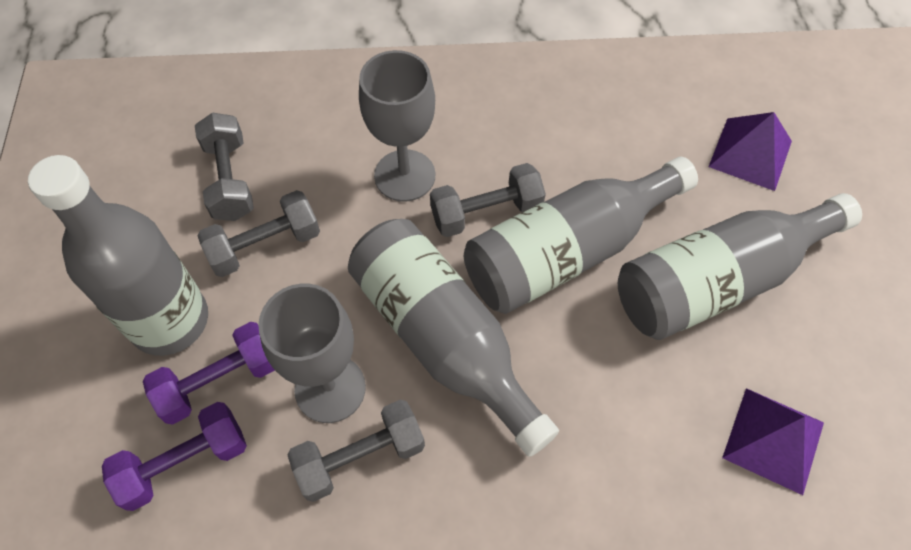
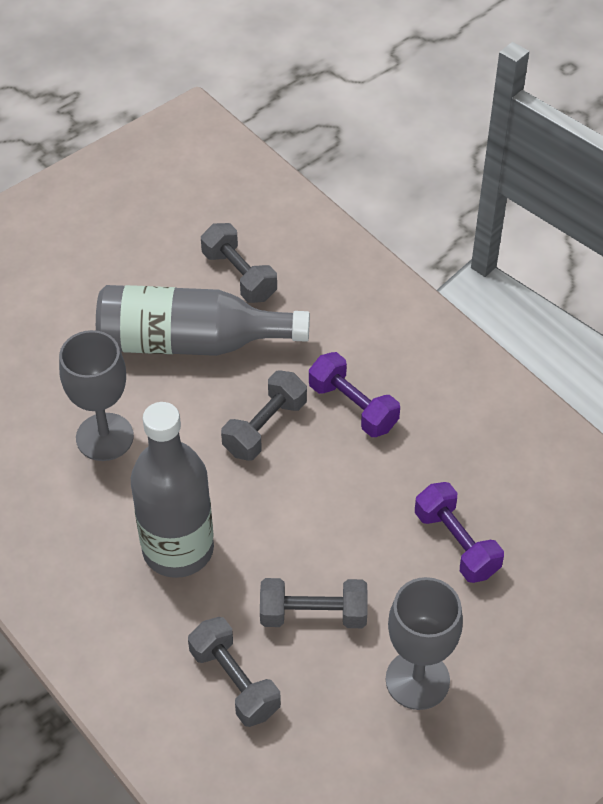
grey bottle: [28,155,208,356] [348,219,559,457] [464,157,698,314] [618,193,862,340] = 4 -> [96,285,310,356] [131,402,214,578] = 2
purple pyramid: [708,112,792,191] [722,388,824,495] = 2 -> none = 0

